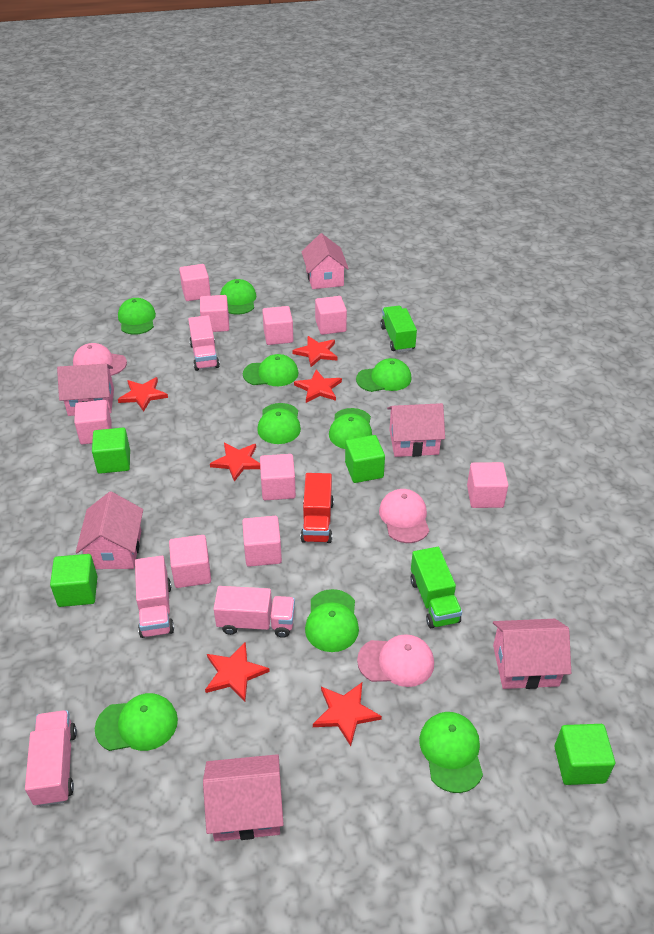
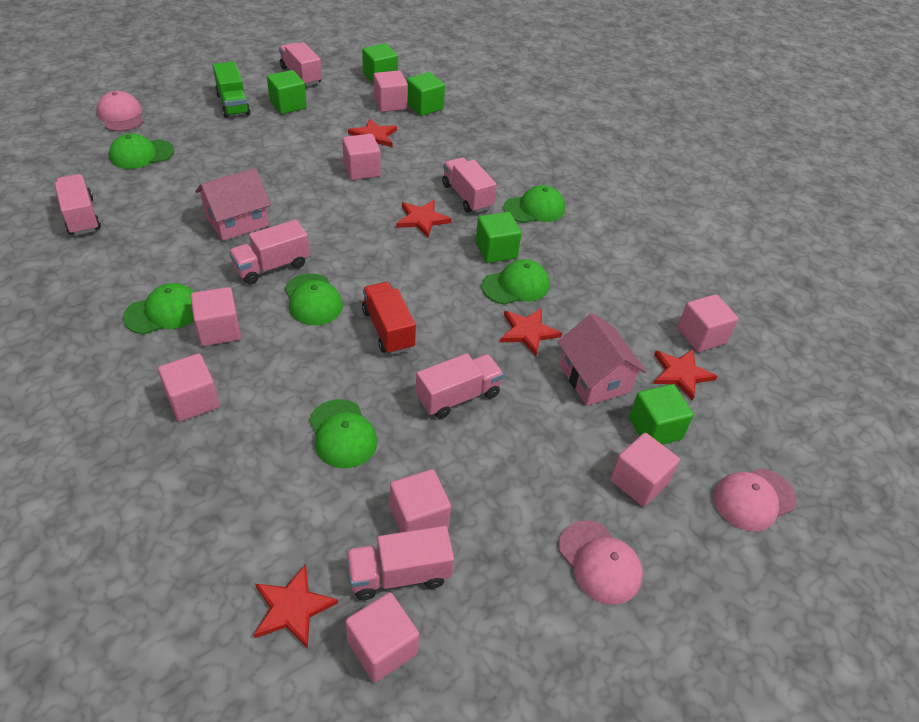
green cap: [95,693,178,751] [118,298,156,335] [220,279,256,315] [243,354,299,386] [257,403,301,444] [305,589,359,652] [329,408,372,449] [356,358,411,392] [419,712,483,793] = 9 -> [109,133,174,169] [123,283,194,334] [285,273,343,325] [309,399,377,468] [482,259,549,305] [504,185,565,223] = 6
green cube: [50,554,97,607] [92,428,130,474] [345,435,385,483] [554,724,615,785] = 4 -> [267,70,307,114] [362,44,398,84] [407,72,445,116] [476,212,522,263] [629,384,694,445] = 5
green truck: [380,306,417,352] [410,547,462,628] = 2 -> [213,61,251,118] = 1
pink cube: [74,400,112,445] [169,535,211,588] [179,264,211,301] [200,295,229,332] [242,516,282,567] [260,454,296,500] [262,306,293,345] [315,296,347,335] [467,462,508,508] = 9 -> [158,353,220,422] [191,287,241,346] [342,134,381,180] [345,592,419,682] [374,71,408,112] [390,469,451,532] [610,433,680,507] [677,294,738,352] = 8
pink house: [57,364,114,416] [76,492,143,569] [203,754,284,841] [301,233,349,289] [387,403,445,457] [493,619,571,689] = 6 -> [195,168,271,241] [558,313,646,406] = 2
pink truck: [25,710,77,806] [135,556,174,638] [188,315,220,371] [213,586,295,638] = 4 -> [55,174,101,235] [229,220,310,284] [279,42,322,86] [346,526,454,600] [416,353,504,419] [442,157,497,213] = 6
red star: [118,377,168,412] [205,642,270,702] [210,443,260,482] [292,336,337,367] [294,370,342,403] [313,683,382,746] = 6 -> [254,564,338,648] [348,118,397,147] [397,200,452,238] [500,308,562,356] [654,349,718,401] = 5

